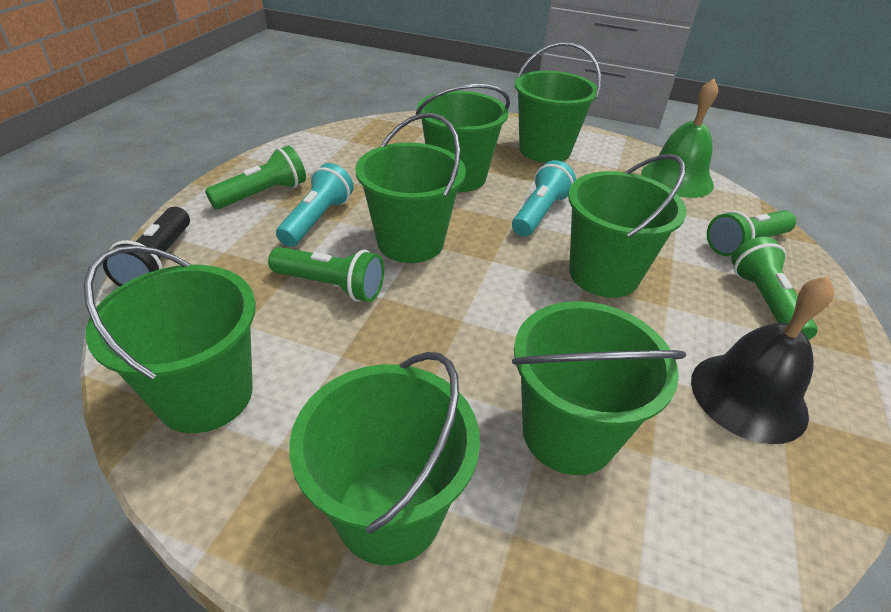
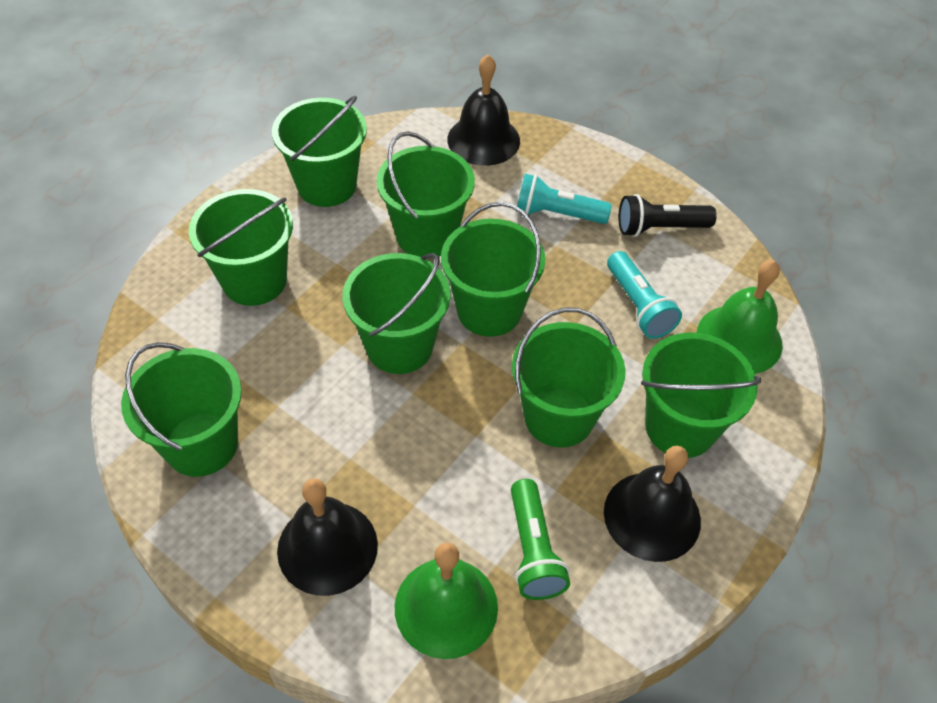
black bell: [691,276,834,444] = 1 -> [277,478,378,596] [447,54,520,166] [604,446,701,562] = 3
green bell: [641,79,718,198] = 1 -> [395,542,498,659] [697,260,783,374] = 2
green bucket: [84,245,256,433] [289,352,480,565] [355,113,466,263] [416,84,510,192] [512,301,686,475] [515,42,601,163] [568,154,687,298] = 7 -> [121,342,242,477] [189,189,293,306] [272,96,367,207] [342,253,450,374] [376,131,475,257] [441,202,545,337] [512,308,626,447] [641,332,761,458] = 8
green flashlight: [205,145,306,209] [268,247,384,302] [707,210,796,256] [731,237,817,340] = 4 -> [511,479,570,600] = 1

